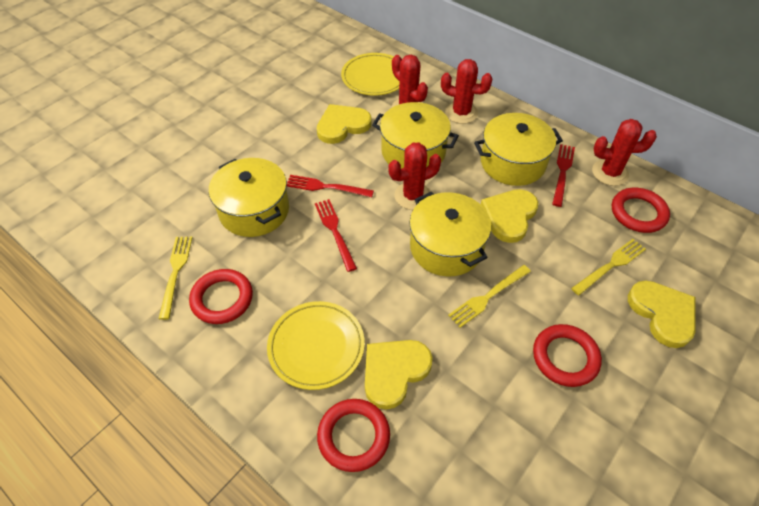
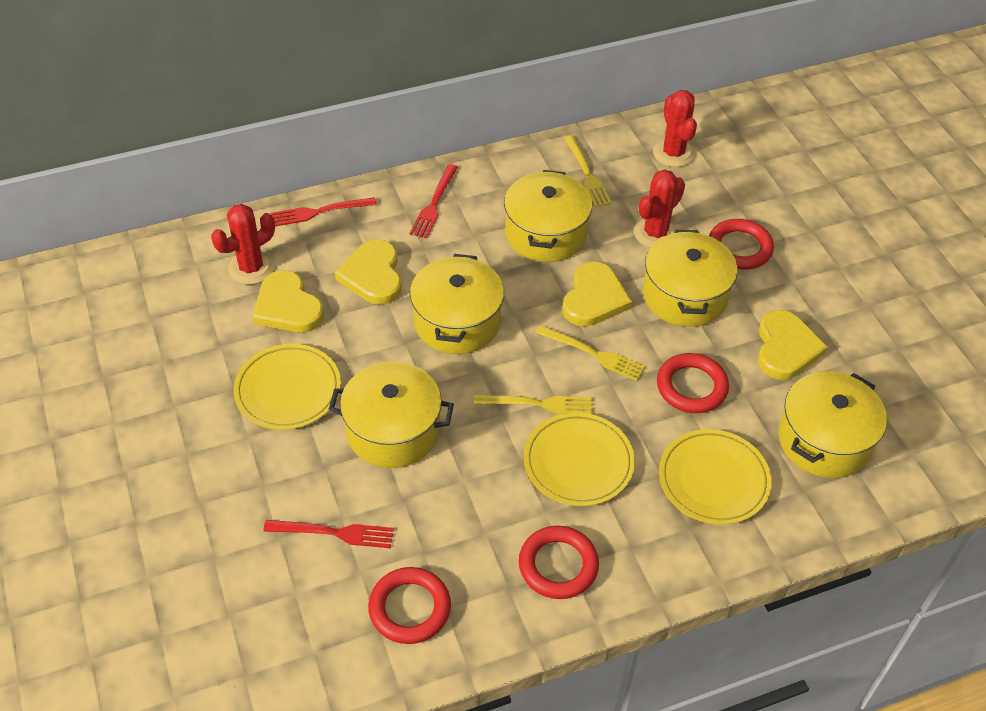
red cactus: [388,143,441,210] [392,55,428,107] [441,59,493,124] [592,119,657,186] = 4 -> [211,204,275,285] [634,169,685,248] [653,90,697,167] = 3
yellow plate: [267,301,365,390] [341,53,399,96] = 2 -> [233,344,341,430] [524,413,635,506] [659,429,772,525] = 3
yellow pot: [209,158,289,237] [372,102,459,169] [409,192,491,277] [474,113,563,186] = 4 -> [329,362,454,468] [410,254,504,354] [504,170,592,262] [643,230,738,327] [778,371,887,478] = 5

